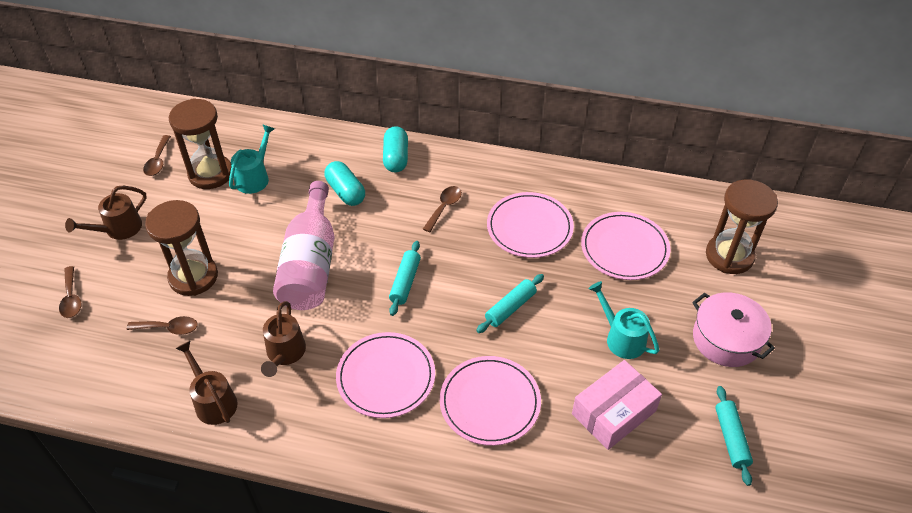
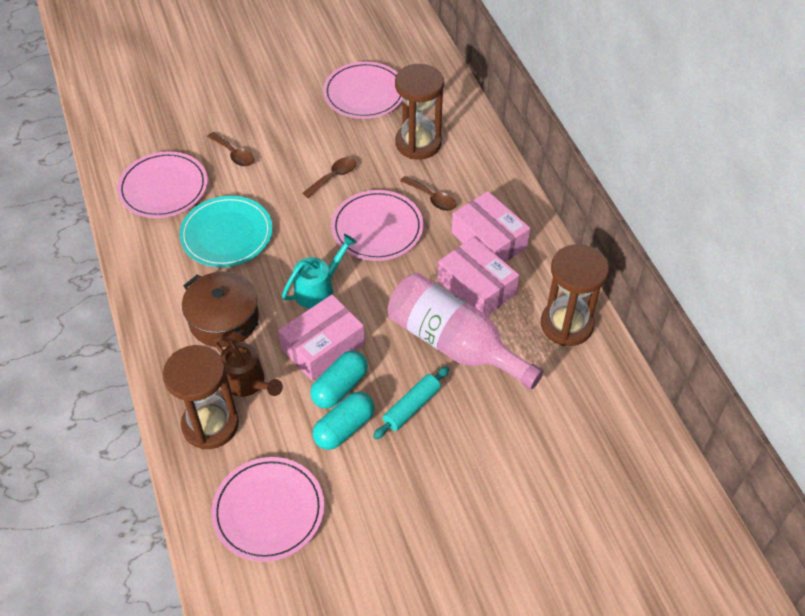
brown pot: none = 0 -> [182,271,259,348] = 1
brown spoon: [59,266,82,318] [127,316,198,335] [143,135,171,176] [423,186,462,232] = 4 -> [207,132,254,167] [302,157,356,198] [400,176,456,211] = 3
brown watering can: [65,186,147,240] [175,341,238,425] [261,301,306,377] = 3 -> [214,336,283,397] = 1
pink box: [572,360,662,450] = 1 -> [278,294,365,381] [437,237,519,316] [452,191,530,262] = 3
pink pot: [692,292,775,367] = 1 -> none = 0
turquoise plate: none = 0 -> [179,196,273,267] = 1
turquoise rolling pin: [389,241,421,316] [476,274,544,333] [716,386,753,486] = 3 -> [373,366,449,439] = 1
turquoise watering can: [229,124,275,194] [588,281,659,359] = 2 -> [282,234,357,309] = 1

